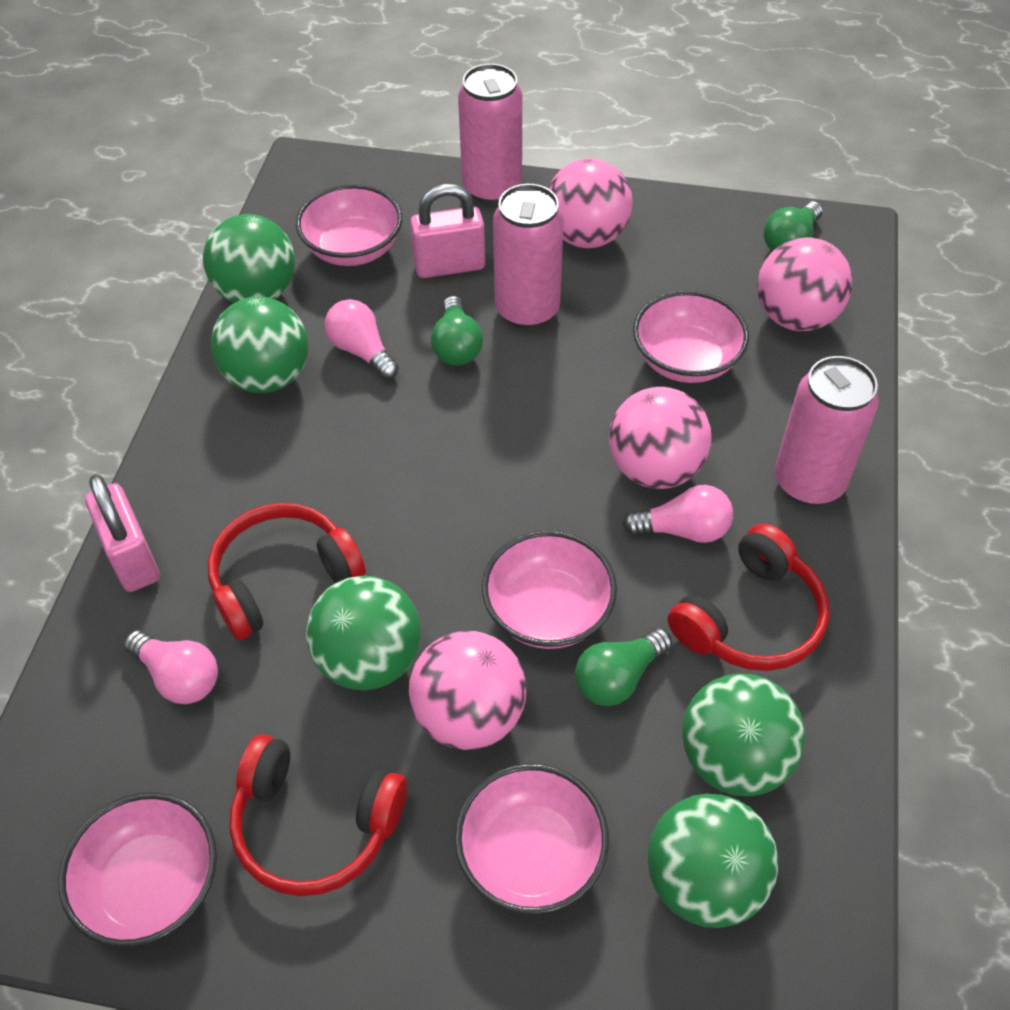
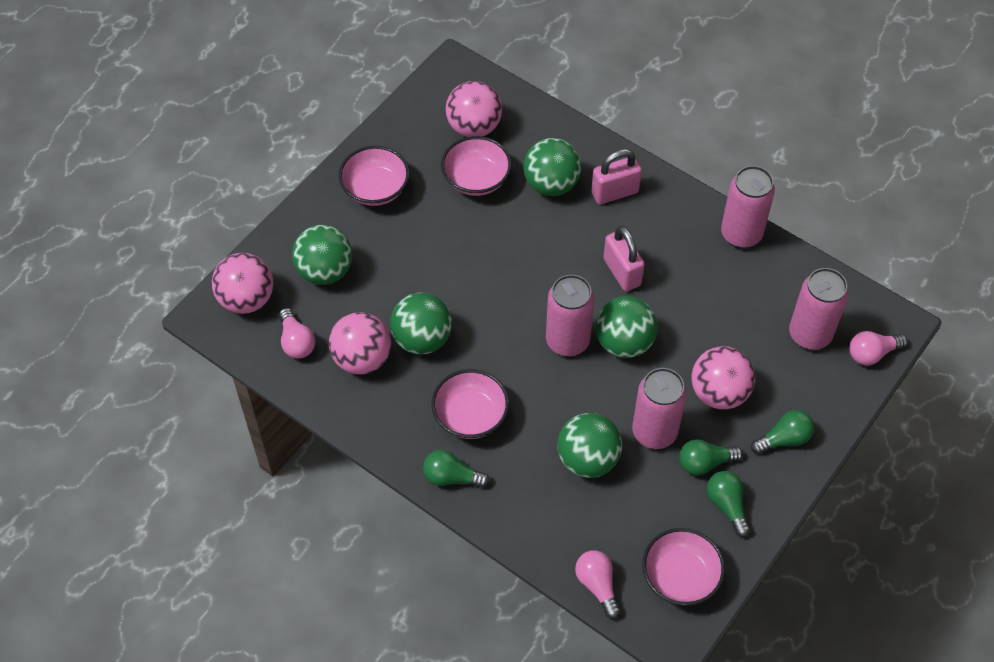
green light bulb: [431,296,483,365] [575,628,672,706] [764,201,823,251] = 3 -> [423,450,490,488] [679,439,743,475] [707,471,750,537] [751,410,814,454] = 4
pink bowl: [58,792,217,947] [296,184,402,266] [455,764,609,915] [482,530,617,649] [633,291,749,383] = 5 -> [338,146,410,206] [431,369,509,439] [441,136,511,196] [642,528,725,606] = 4
pink can: [458,64,522,204] [493,184,564,329] [775,356,879,506] = 3 -> [546,275,594,356] [632,368,687,449] [721,166,775,248] [789,268,848,350] = 4
red headphones: [208,503,366,640] [230,734,407,896] [668,523,830,671] = 3 -> none = 0

